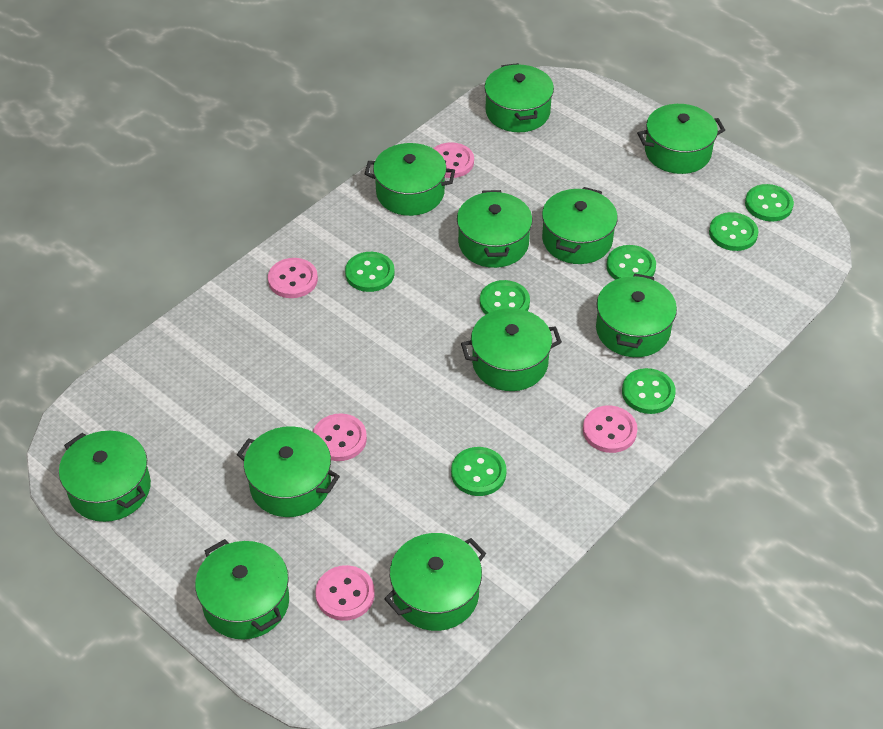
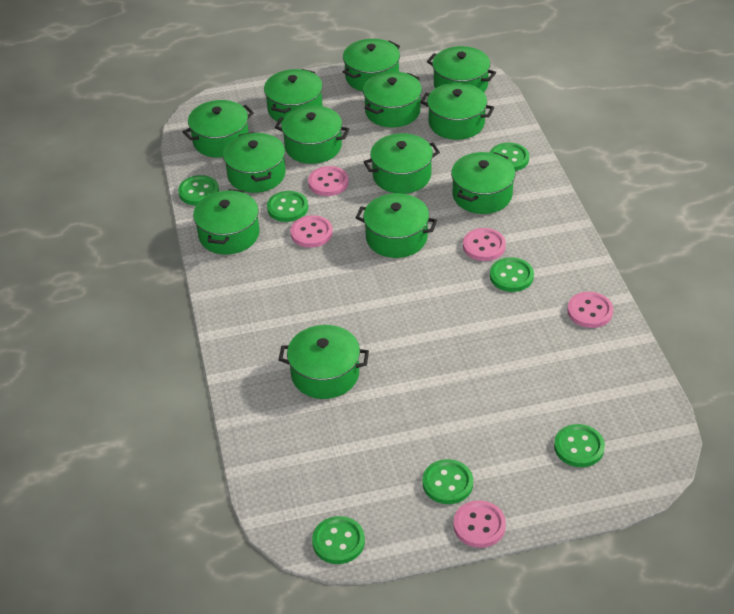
green pot: [59,431,151,522] [195,539,289,640] [237,426,340,517] [365,143,455,216] [384,533,486,631] [457,190,532,268] [461,308,562,391] [484,63,554,132] [542,187,618,264] [596,274,677,357] [637,104,725,174] = 11 -> [183,100,254,158] [193,189,260,255] [223,132,286,193] [264,69,323,123] [275,106,350,164] [279,325,369,399] [343,39,400,92] [356,193,437,258] [363,71,422,128] [363,133,440,194] [420,83,494,140] [427,46,496,92] [451,152,515,214] = 13

